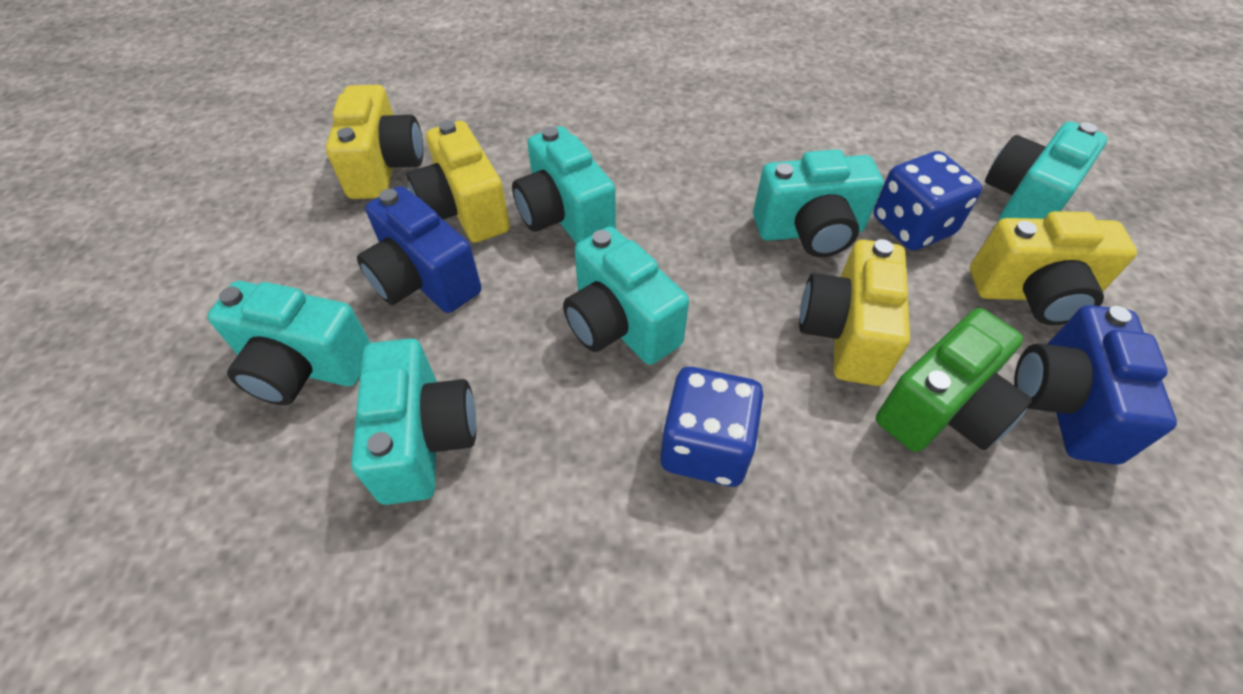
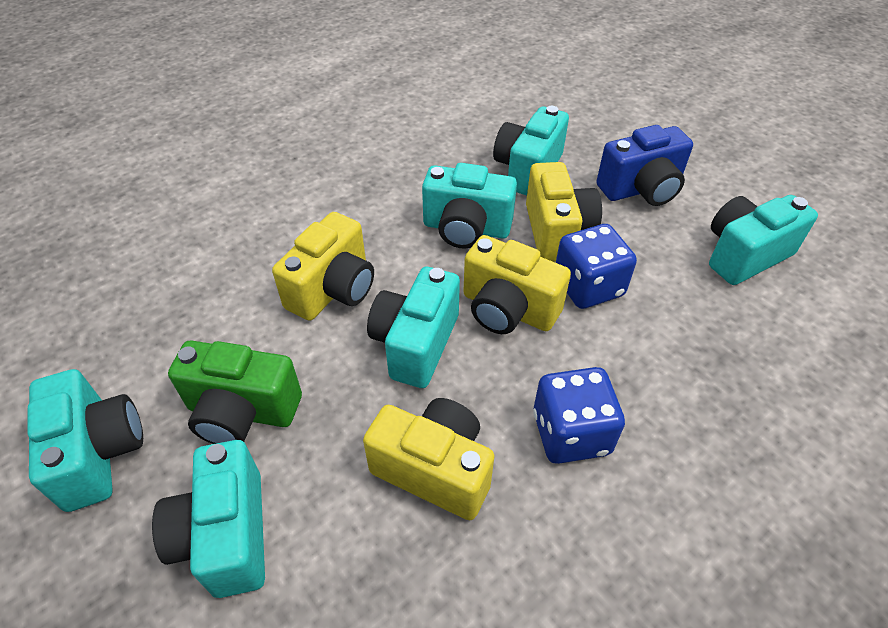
blue camera: [357,186,481,313] [1014,305,1177,465] = 2 -> [596,125,693,206] = 1

